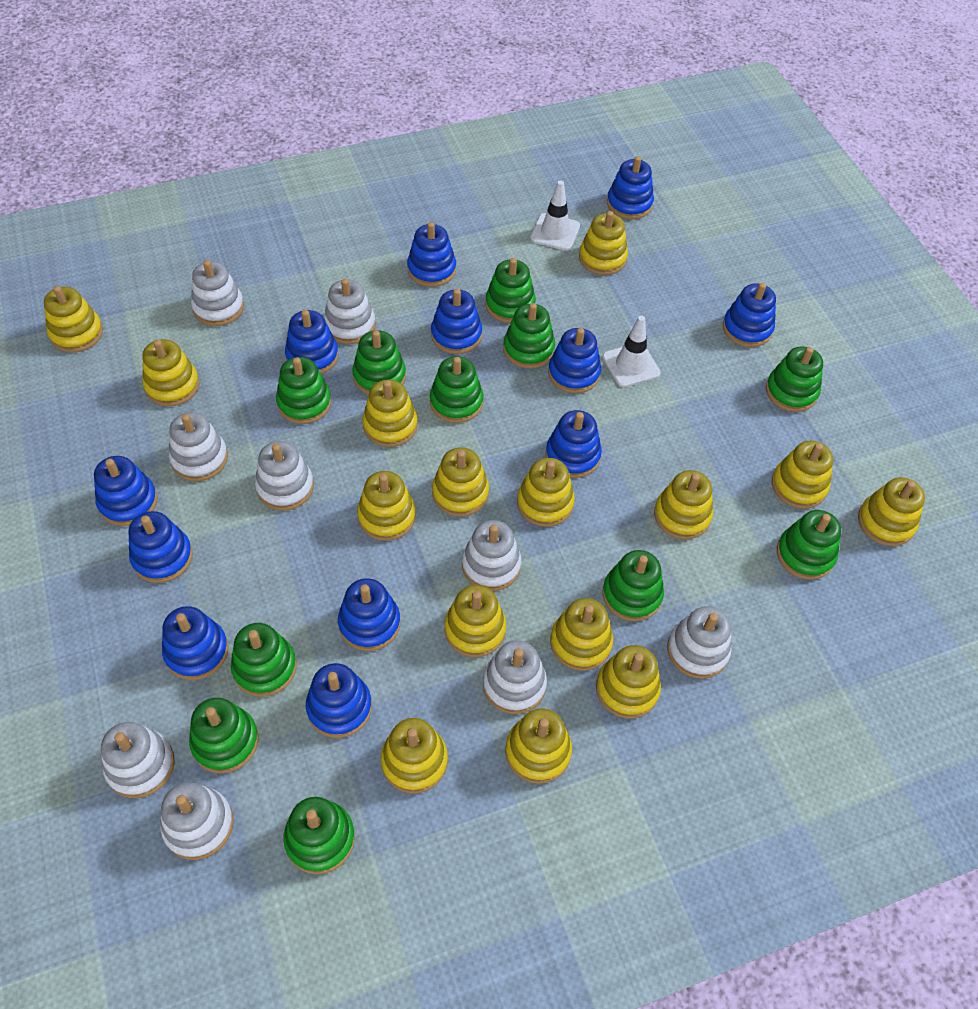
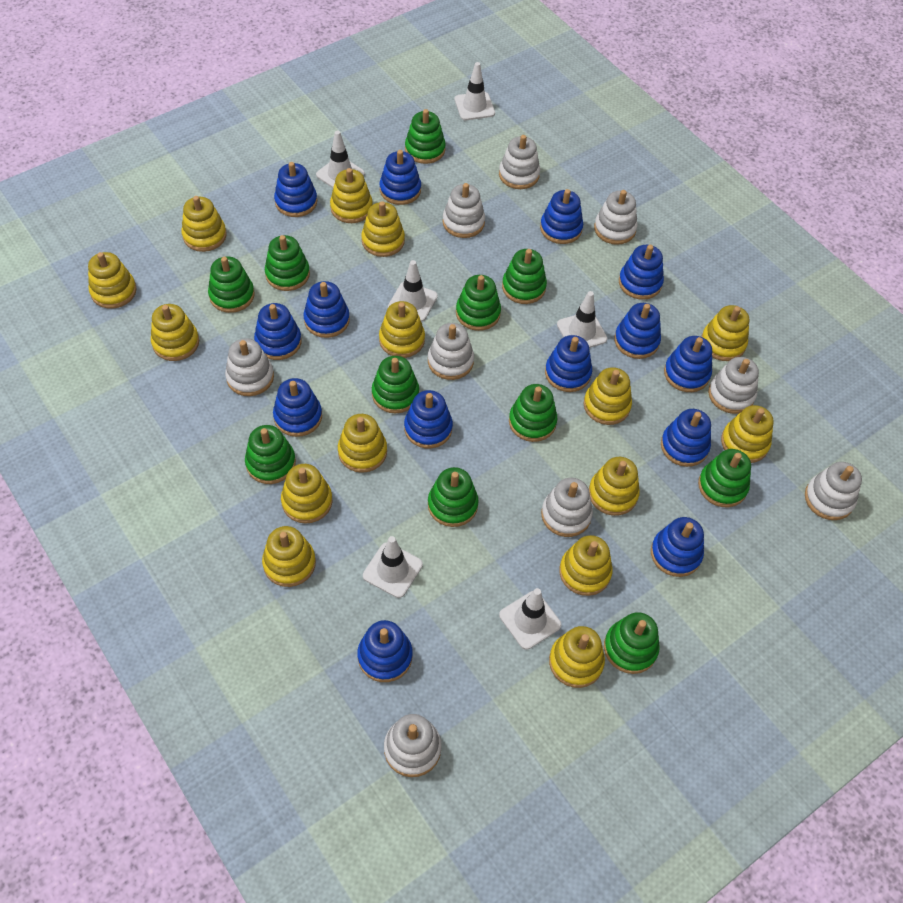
blue stacking toy: [94,456,158,526] [128,511,193,583] [162,606,229,680] [285,310,339,374] [306,663,372,738] [338,578,401,651] [407,222,456,287] [431,289,482,354] [545,410,602,478] [548,328,601,393] [607,156,654,219] [723,283,776,347] = 12 -> [254,303,302,360] [273,378,322,437] [274,162,317,217] [303,281,350,338] [357,620,413,682] [380,150,421,205] [404,390,453,448] [540,189,583,244] [545,335,592,392] [614,303,661,359] [619,245,664,300] [651,517,704,577] [661,409,711,467] [664,336,712,392] = 14
white traffic cone: [530,180,580,251] [602,316,661,387] = 2 -> [316,131,365,188] [363,536,423,598] [388,260,438,322] [454,62,495,120] [499,588,561,650] [557,291,607,348] = 6

